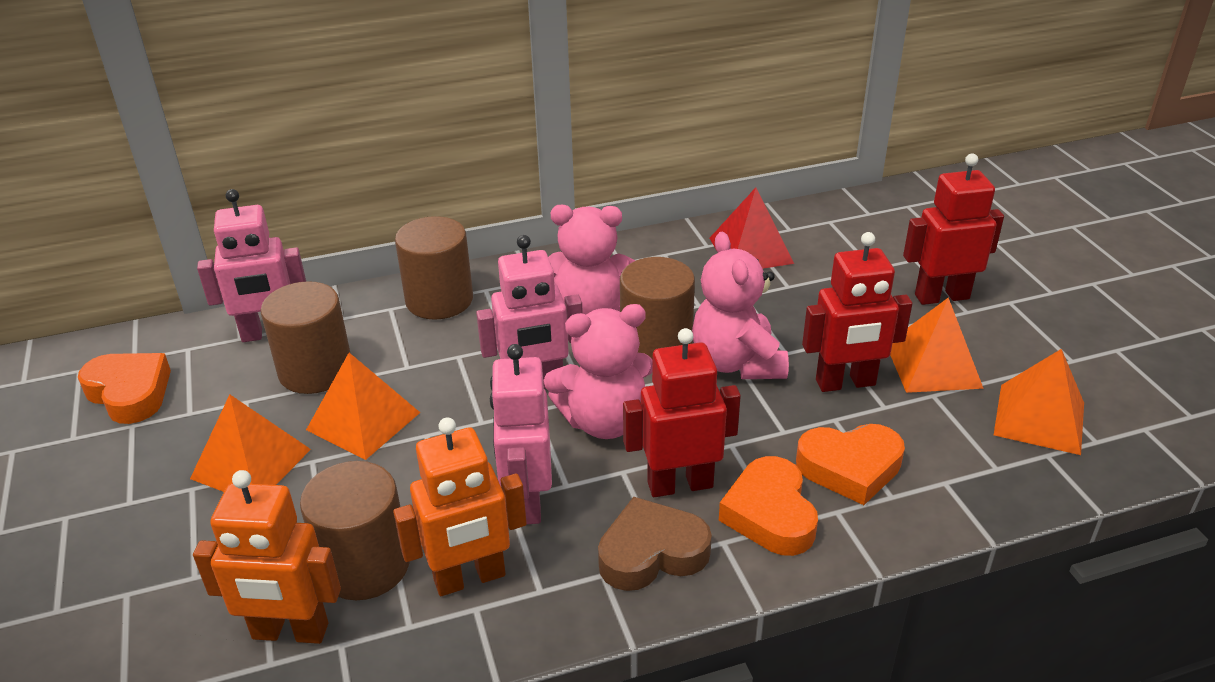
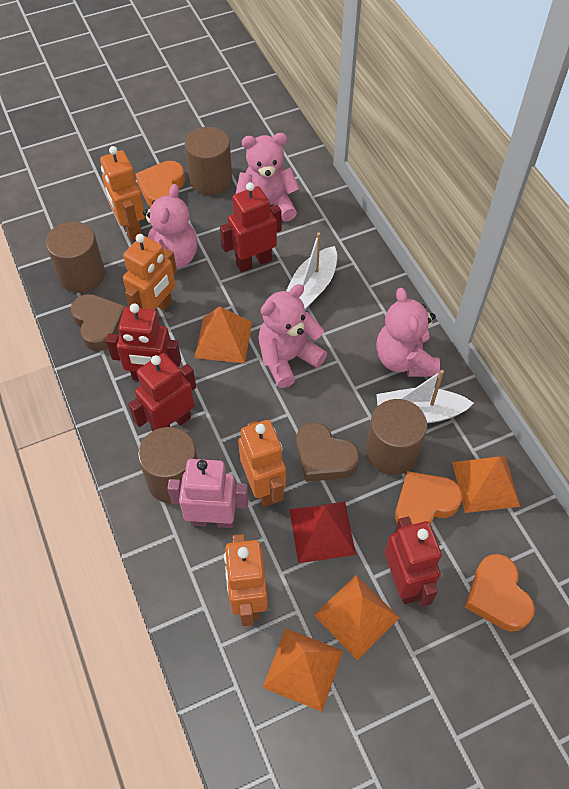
brown heart: [598,497,712,591] = 1 -> [71,294,125,351] [296,422,359,482] = 2
orange robot: [193,470,341,644] [393,417,527,596] = 2 -> [100,146,146,241] [123,234,177,315] [224,534,268,626] [238,420,286,507] = 4
pink robot: [197,189,306,342] [476,235,583,389] [490,344,552,525] = 3 -> [167,459,249,528] = 1
pink teddy bear: [544,304,653,439] [548,205,636,314] [692,232,789,379] = 3 -> [143,184,197,268] [236,133,300,222] [258,284,327,388] [376,288,440,377] = 4
red robot: [623,328,741,497] [802,232,913,392] [903,154,1004,305] = 3 -> [106,304,181,381] [128,353,196,431] [220,182,282,272] [385,516,442,607] = 4
white boat: none = 0 -> [286,232,337,310] [376,370,474,423] = 2

